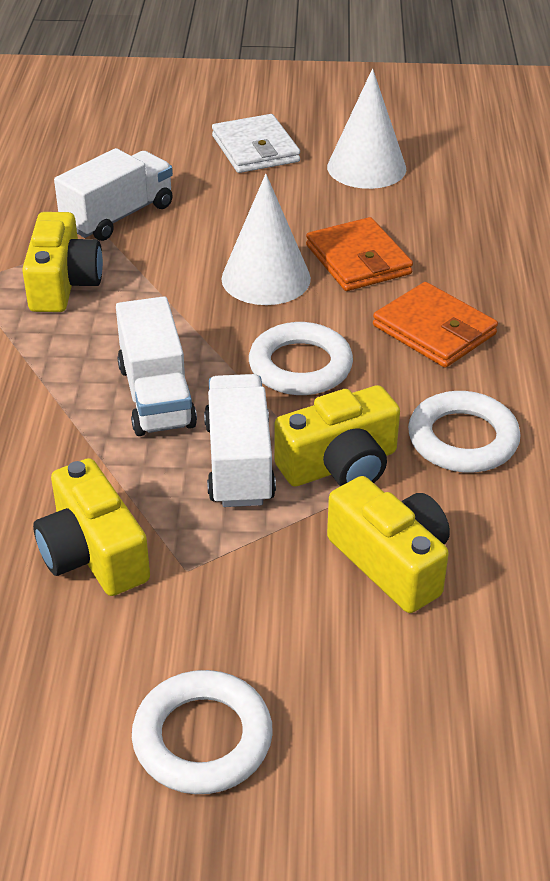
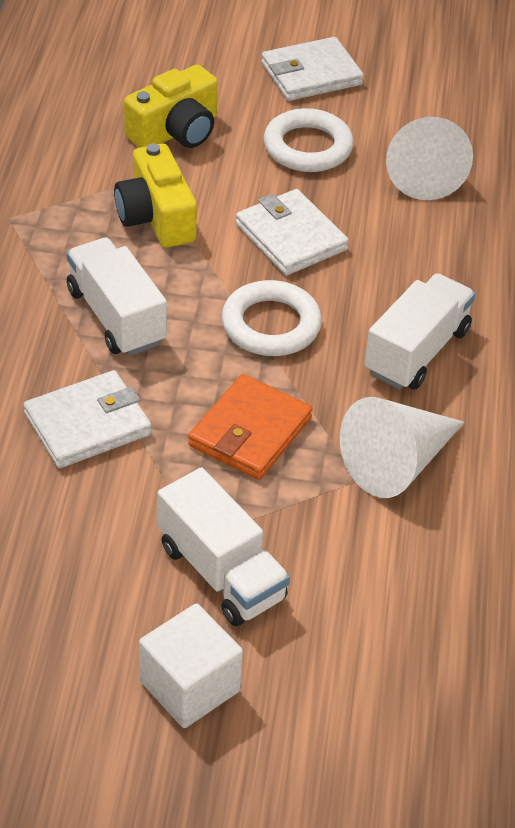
orange wallet: [306,217,413,291] [373,282,498,368] = 2 -> [188,374,312,480] = 1
white cube: none = 0 -> [139,603,243,728] = 1
white ring: [132,670,273,794] [249,322,353,395] [408,391,520,473] = 3 -> [222,280,322,356] [264,108,353,172] = 2
white wallet: [212,114,300,173] = 1 -> [23,370,151,468] [236,189,349,275] [261,37,364,101] = 3
yellow camera: [22,212,103,312] [33,458,150,596] [274,385,400,487] [327,476,450,613] = 4 -> [114,143,197,248] [124,65,218,148] = 2

